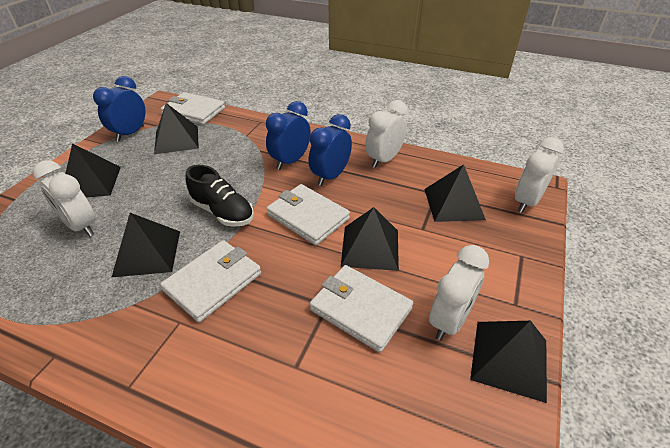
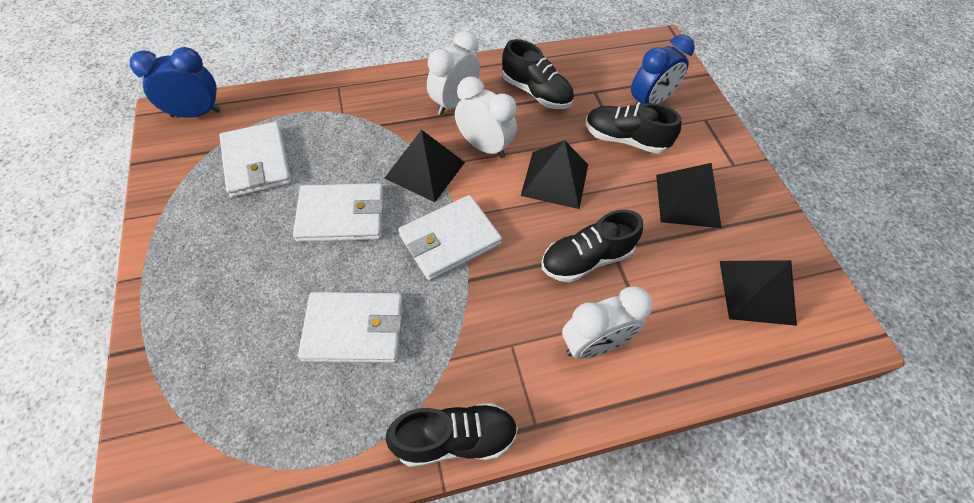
black pyramid: [65,144,121,198] [112,213,180,277] [154,103,199,154] [341,207,399,271] [424,164,486,222] [470,321,547,403] = 6 -> [385,130,465,202] [521,140,588,209] [656,163,722,228] [720,260,797,326] = 4
black shoe: [185,165,254,227] = 1 -> [385,403,518,467] [502,39,574,109] [541,210,643,283] [586,103,681,154] = 4
blue clock: [93,76,146,141] [266,101,311,170] [309,114,352,186] = 3 -> [130,47,221,118] [631,35,695,105] = 2
white clock: [33,160,96,237] [365,100,408,168] [429,245,489,341] [515,137,564,213] = 4 -> [427,31,480,115] [455,77,517,158] [562,286,653,359] = 3

